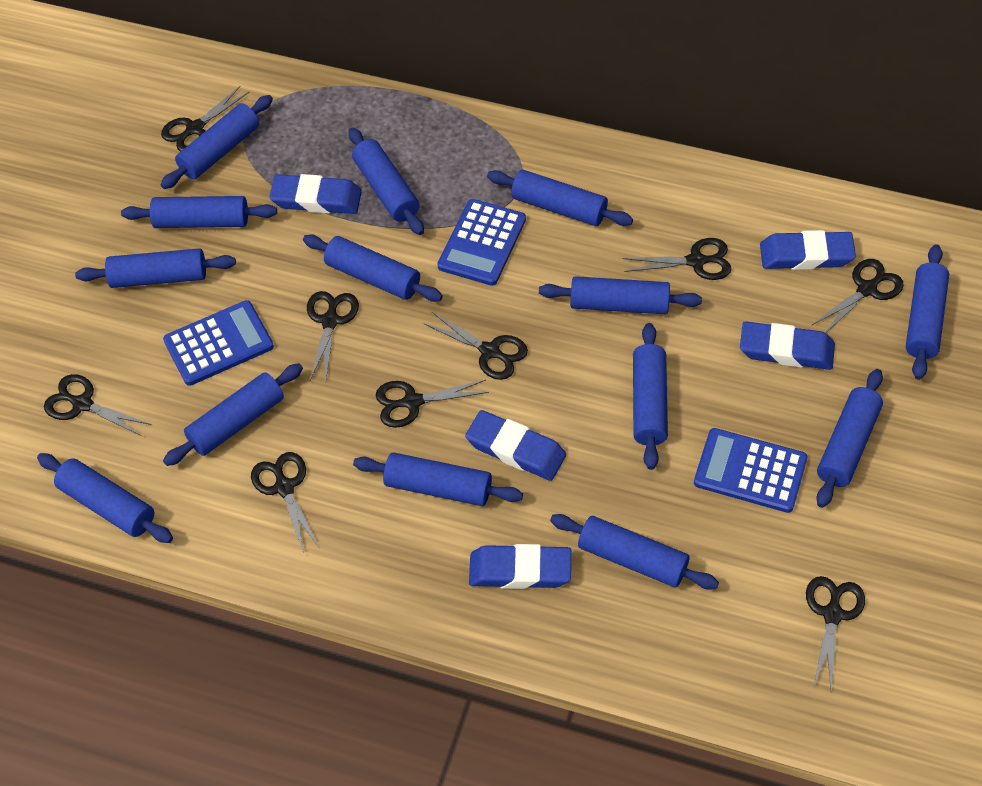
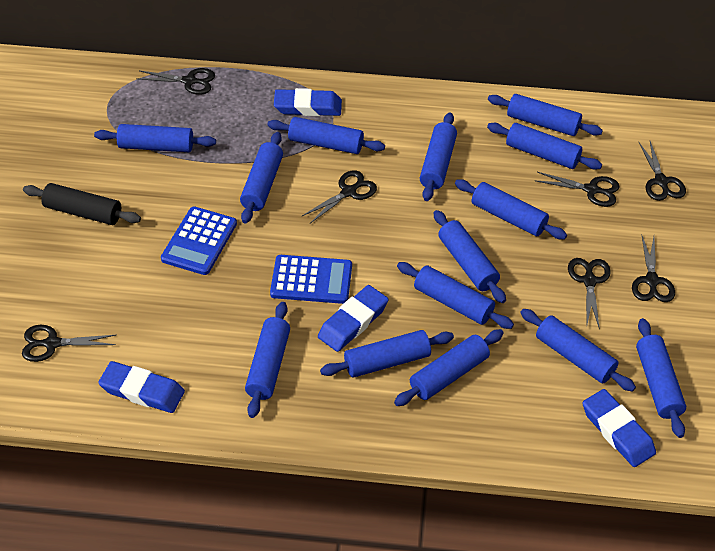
black rolling pin: none = 0 -> [23,183,141,225] = 1
black scissors: [44,374,151,437] [161,86,250,152] [251,452,319,553] [307,291,359,383] [376,380,489,428] [423,312,528,380] [623,238,731,280] [806,576,865,689] [812,259,904,333] = 9 -> [22,325,116,362] [136,68,215,95] [302,170,377,223] [536,172,620,207] [568,258,611,330] [632,236,675,302] [639,141,686,201] = 7
blue calculator: [163,300,274,386] [437,199,526,286] [694,428,808,513] = 3 -> [161,207,237,275] [270,255,352,304] = 2
blue eraser: [269,174,362,214] [465,410,566,481] [469,544,571,589] [740,321,835,370] [760,230,856,270] = 5 -> [98,361,185,413] [274,88,342,116] [318,285,389,352] [583,389,656,467] = 4

